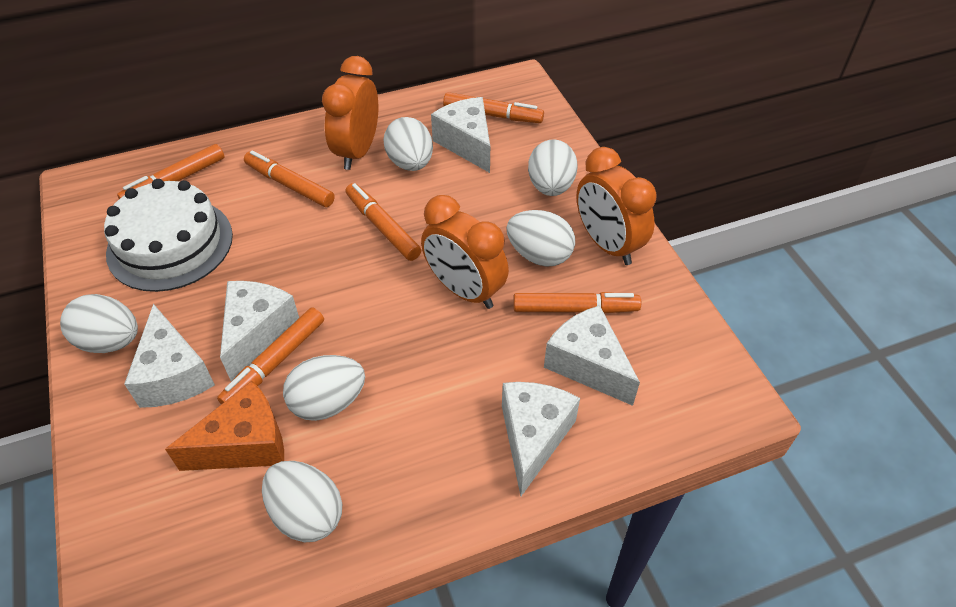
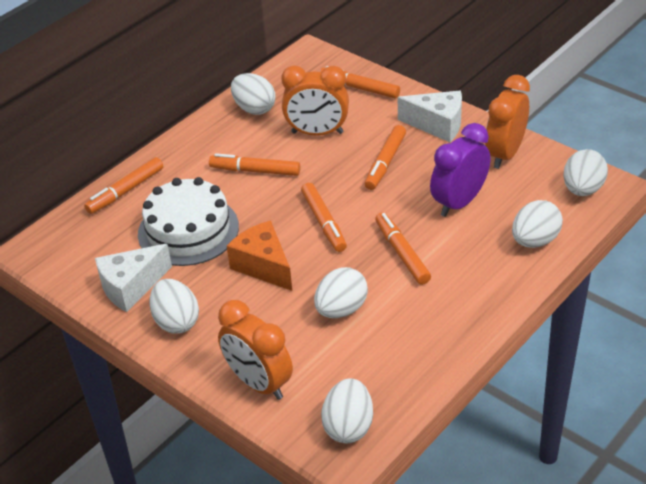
purple clock: none = 0 -> [430,123,491,217] = 1
white cheese: [124,304,215,408] [220,281,299,381] [431,97,490,173] [502,382,580,496] [544,305,640,406] = 5 -> [95,244,172,312] [398,91,462,142] = 2

